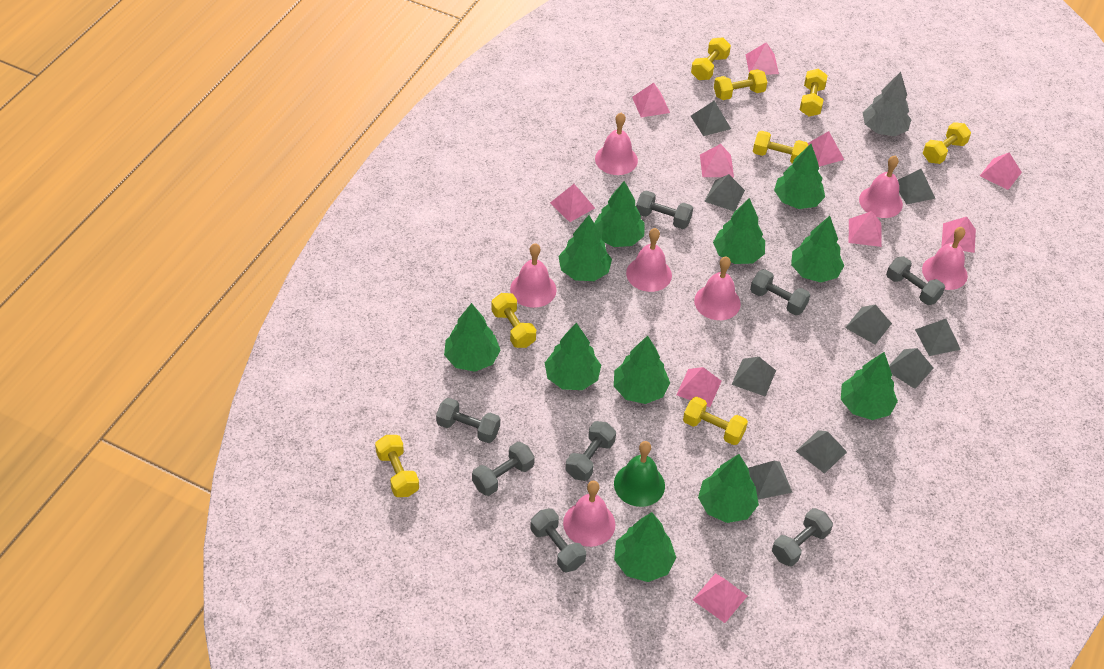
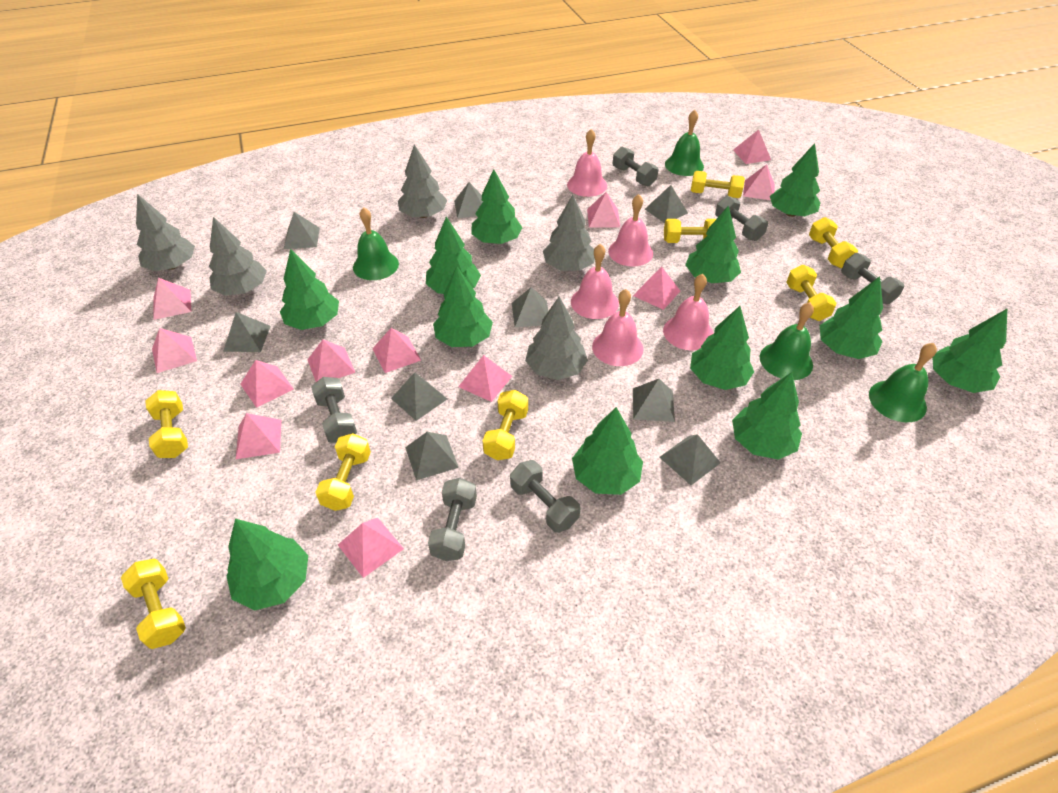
green bell: [614,441,665,507] = 1 -> [353,207,399,280] [665,110,704,176] [760,302,814,380] [869,343,937,422] = 4
green tree: [444,303,501,372] [545,322,601,390] [558,215,612,281] [594,181,645,247] [614,335,670,404] [614,512,676,582] [698,454,759,523] [713,198,765,264] [774,144,825,209] [791,216,844,283] [841,352,898,420] = 11 -> [226,519,308,611] [280,249,339,330] [426,216,481,294] [433,266,493,347] [471,169,523,244] [572,407,643,495] [685,205,741,283] [690,306,754,390] [732,372,802,460] [770,143,821,217] [820,276,883,359] [932,309,1007,393] = 12
grey dumbbell: [436,398,500,443] [472,442,535,496] [530,508,586,572] [566,421,616,481] [636,190,693,229] [750,269,810,315] [772,508,833,566] [886,256,945,305] = 8 -> [311,377,357,443] [428,478,477,561] [510,460,580,533] [613,147,658,186] [715,196,768,241] [841,253,904,304] = 6
grey tree: [863,72,911,136] = 1 -> [136,194,195,271] [209,217,267,296] [398,144,447,218] [525,297,588,380] [543,195,595,271] = 5
pink bell: [510,243,557,308] [563,481,615,547] [595,113,638,175] [626,228,672,292] [694,256,741,320] [859,156,903,218] [922,227,968,290] = 7 -> [567,129,607,197] [571,244,619,319] [592,289,643,366] [608,194,653,266] [663,274,714,350] = 5
pink pyramid: [550,184,595,222] [632,83,670,118] [676,367,722,407] [693,573,747,623] [700,144,734,177] [746,42,779,74] [808,131,844,167] [849,211,882,247] [941,217,976,253] [980,153,1022,190] = 10 -> [152,328,197,373] [153,278,191,320] [236,413,281,459] [241,360,294,408] [307,340,355,382] [338,518,404,578] [372,328,421,373] [458,355,512,402] [587,192,620,227] [633,267,680,310] [733,130,771,164] [743,164,775,200] = 12

